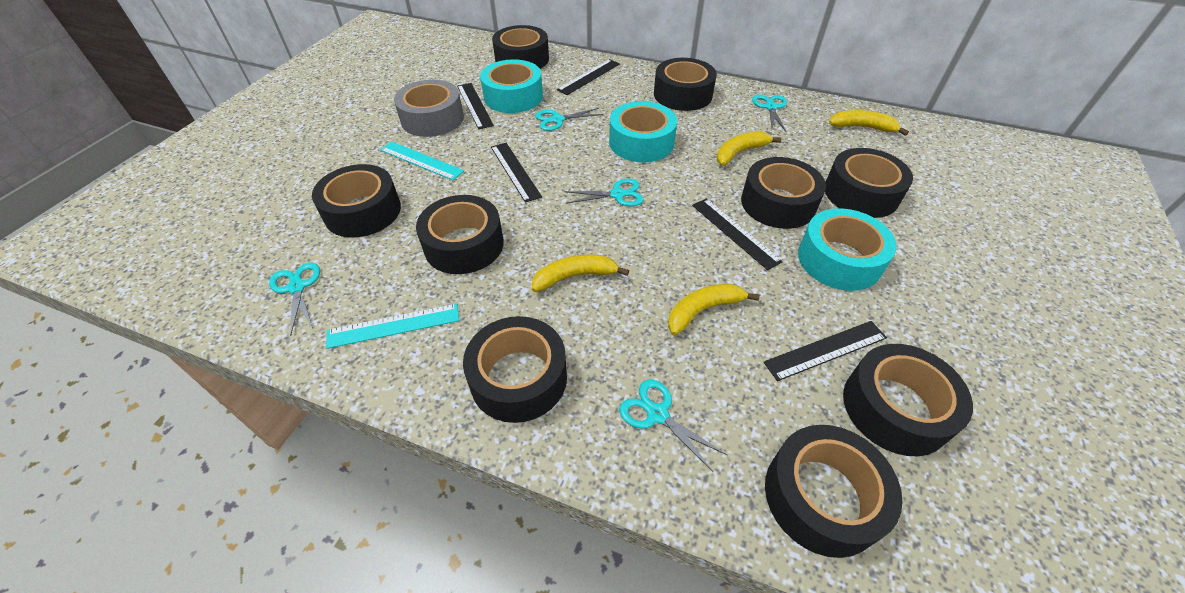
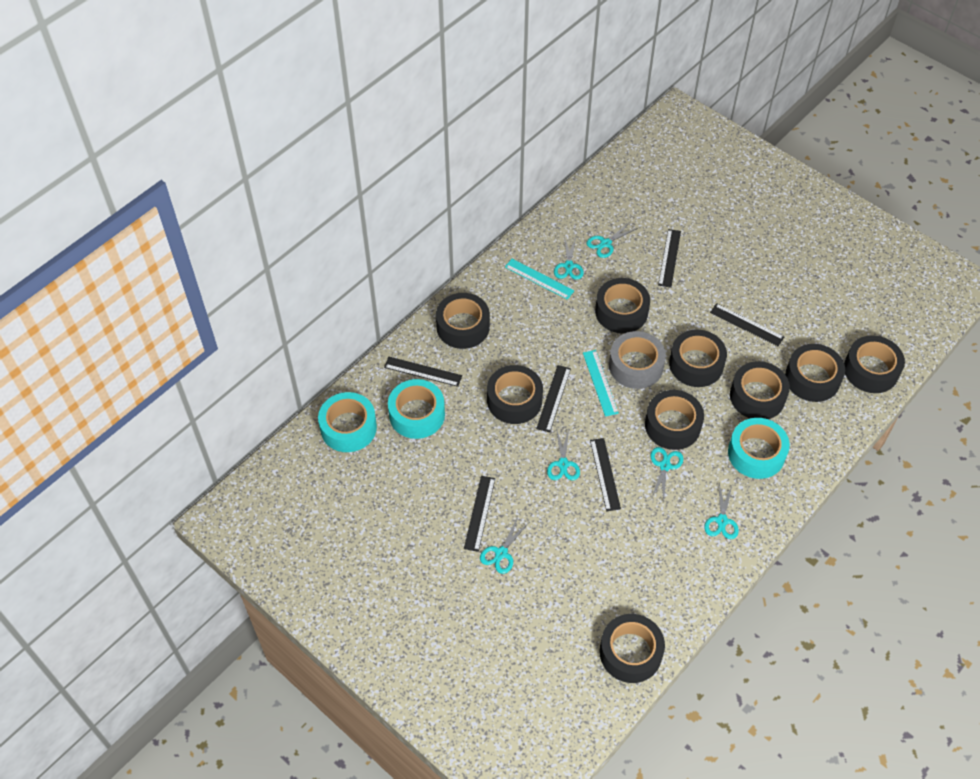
black ruler: [457,83,494,129] [491,143,542,203] [557,59,620,95] [692,198,783,270] [764,321,887,381] = 5 -> [384,357,462,387] [464,476,495,552] [536,365,571,433] [590,438,621,511] [658,229,681,288] [710,303,784,346] = 6
turquoise scissors: [269,263,320,336] [535,108,604,131] [564,179,644,207] [619,380,727,472] [752,95,787,132] = 5 -> [480,517,528,574] [547,428,580,480] [554,236,584,280] [586,222,638,258] [651,447,683,502] [704,483,739,539] = 6
yellow banana: [532,255,629,292] [668,284,760,335] [717,131,781,166] [829,110,909,136] = 4 -> none = 0

